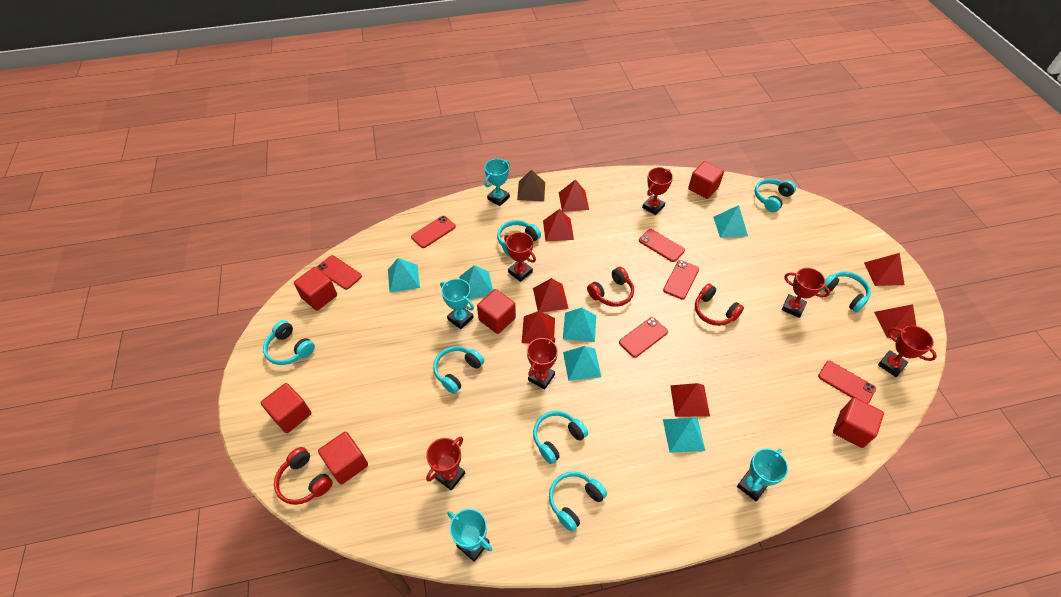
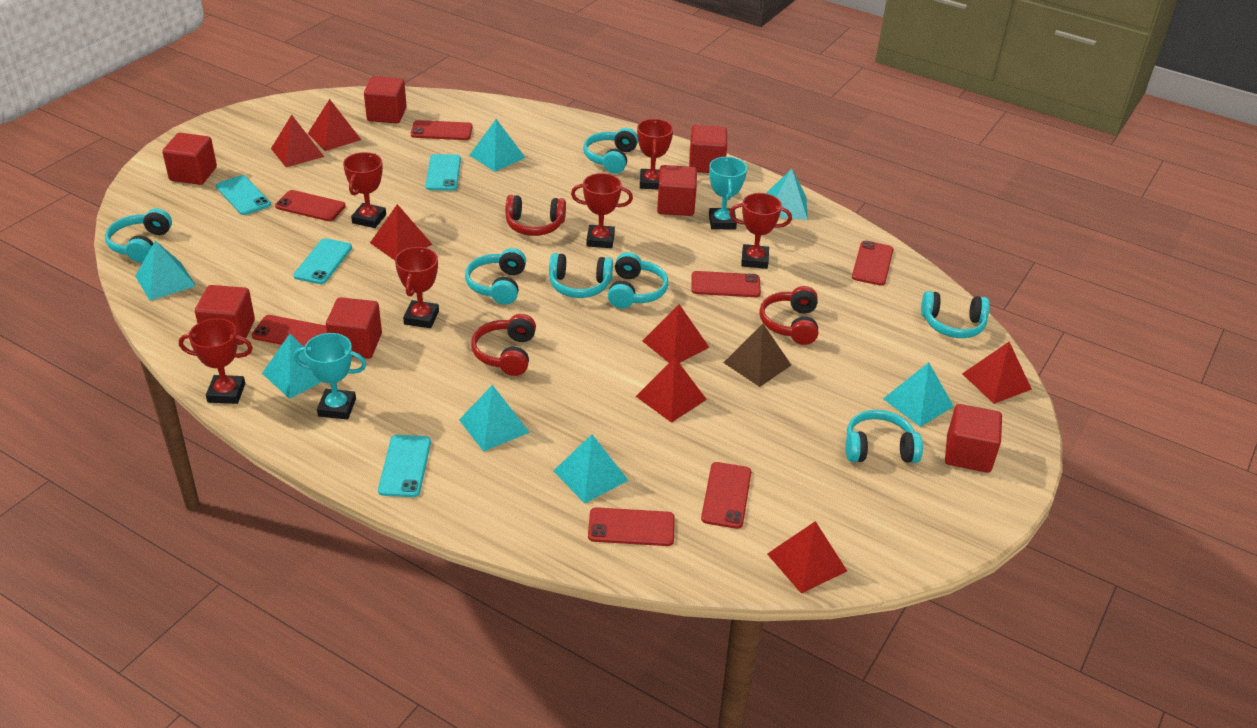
red cube: [261,383,311,433] [294,267,337,311] [318,432,368,484] [477,289,516,334] [688,161,724,199] [833,398,884,448] = 6 -> [162,133,217,185] [195,285,255,345] [326,297,382,359] [364,76,407,123] [657,165,697,216] [689,125,727,173] [945,404,1002,473] = 7
red phone: [316,255,362,290] [411,216,456,248] [619,317,668,358] [639,229,685,262] [663,260,699,299] [818,361,876,404] = 6 -> [252,315,327,347] [275,190,346,221] [411,120,473,140] [588,507,675,546] [691,271,761,297] [701,462,751,529] [852,241,894,286] = 7
turquoise phone: none = 0 -> [216,175,271,215] [293,238,352,284] [378,435,431,497] [425,154,461,191] = 4
turquoise pyramid: [388,258,420,293] [459,265,493,299] [563,308,596,342] [563,346,601,381] [663,417,705,453] [713,205,748,238] = 6 -> [135,241,196,301] [262,334,322,399] [459,385,530,452] [469,119,525,172] [553,434,629,504] [766,169,808,220] [883,362,954,427] = 7
turquoise trophy: [440,279,474,329] [447,509,492,562] [484,159,510,206] [737,448,788,501] = 4 -> [293,333,367,419] [709,157,747,230] = 2

